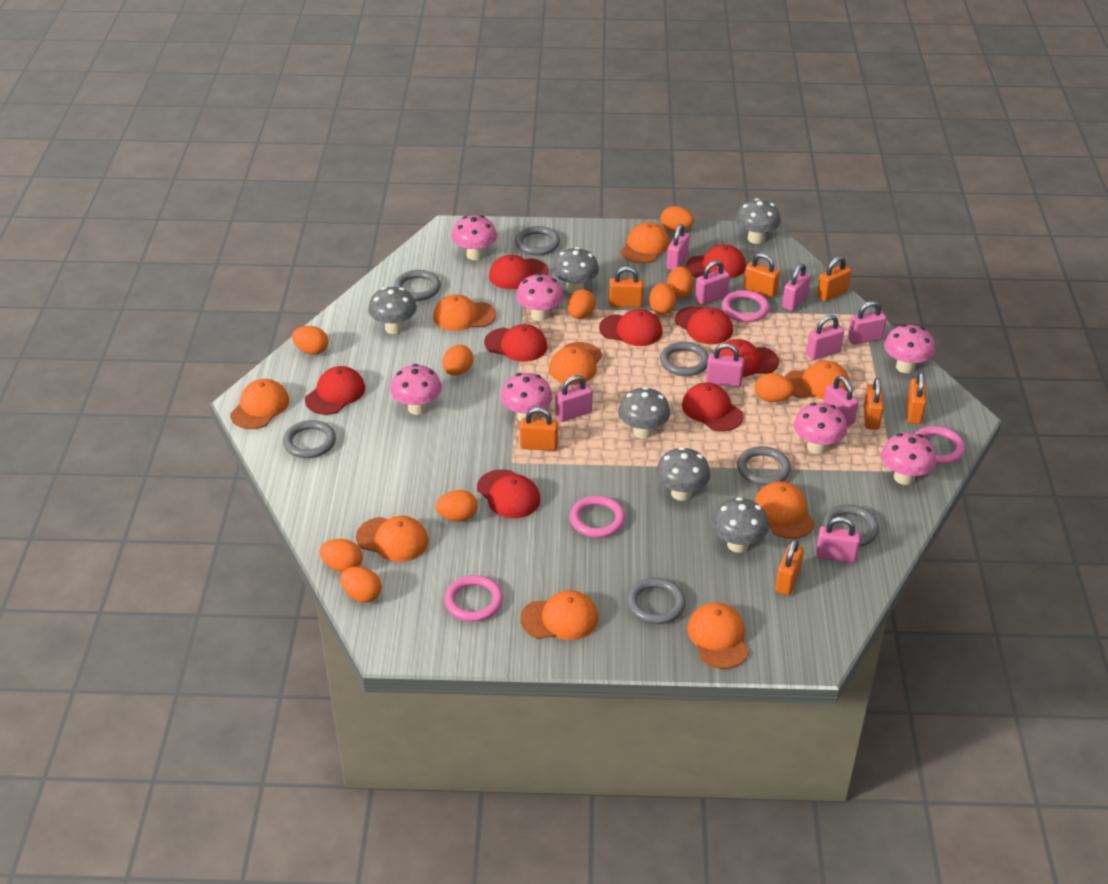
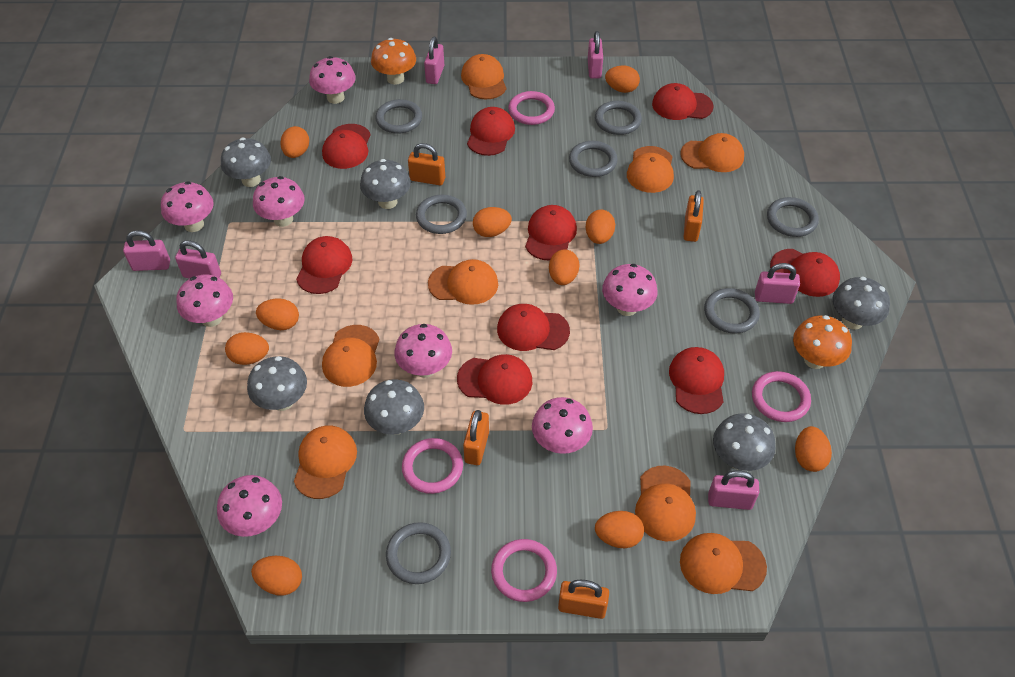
orange cap: [230,379,289,429] [356,516,428,562] [433,294,496,331] [520,590,598,640] [549,342,602,384] [621,222,670,264] [687,603,749,669] [754,481,815,539] [785,361,850,399] = 9 -> [294,425,357,499] [322,325,380,387] [428,259,498,305] [461,54,507,100] [627,146,674,193] [635,466,696,541] [680,133,744,172] [680,533,767,594] = 8
orange mushroom: none = 0 -> [371,38,416,85] [793,315,852,369] = 2
orange padlock: [520,407,558,451] [609,267,643,307] [744,253,780,298] [775,539,804,596] [817,256,851,302] [864,378,884,430] [907,372,926,424] = 7 -> [408,143,445,185] [463,410,489,465] [558,580,609,619] [684,190,704,242] = 4
pink mushroom: [390,364,442,415] [452,215,497,260] [501,373,552,422] [516,273,564,321] [794,403,847,454] [881,433,936,485] [884,324,935,373] = 7 -> [161,181,214,232] [176,275,233,327] [217,475,282,537] [253,176,305,227] [309,56,356,104] [394,324,452,378] [532,397,593,454] [602,264,658,316] = 8
pink padlock: [555,375,592,422] [667,224,690,270] [695,260,730,305] [706,343,744,387] [782,264,811,311] [806,315,844,360] [816,517,861,563] [823,376,859,427] [848,301,887,345] = 9 -> [123,230,170,271] [175,240,221,279] [424,37,444,84] [588,31,603,78] [708,470,759,510] [755,263,800,304] = 6

